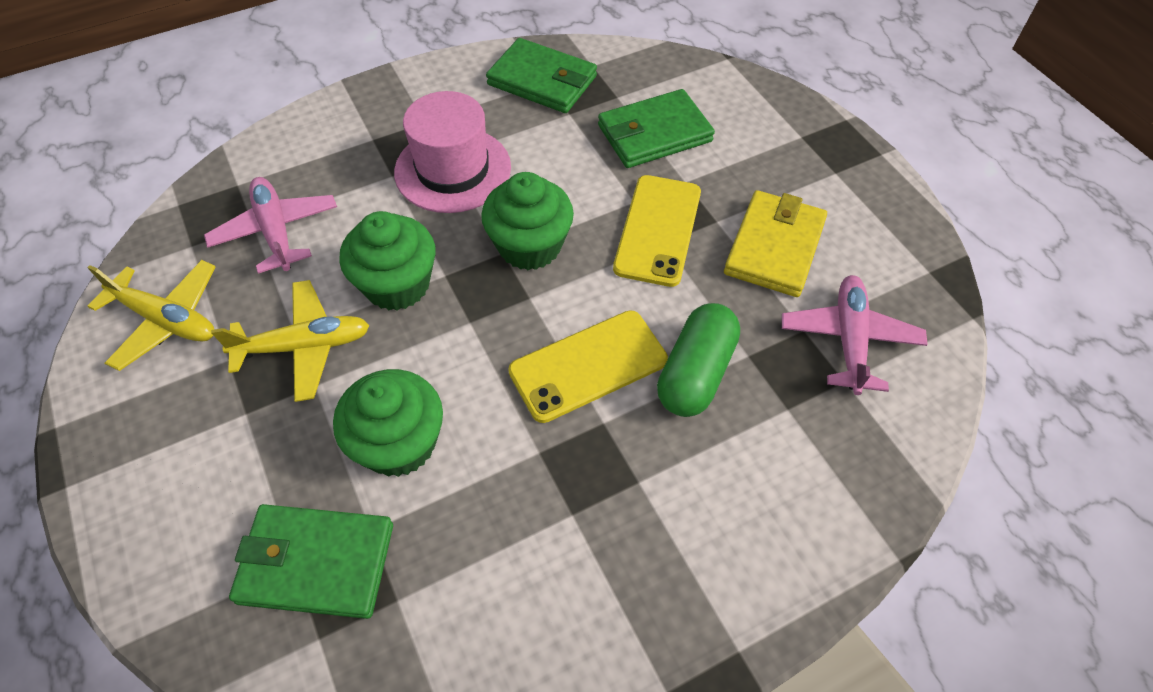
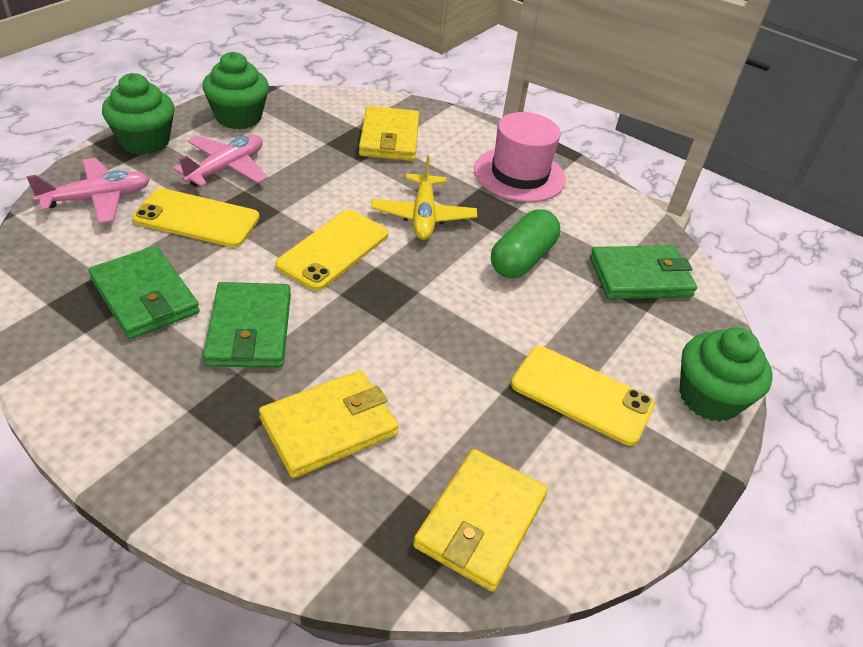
yellow phone: [508,310,668,423] [613,175,701,287] = 2 -> [132,188,260,247] [275,210,388,291] [511,346,655,446] = 3
yellow plane: [87,260,215,371] [211,280,370,402] = 2 -> [371,155,477,240] = 1
yellow wallet: [724,190,827,297] = 1 -> [259,370,398,478] [359,106,419,161] [413,449,548,592] = 3

